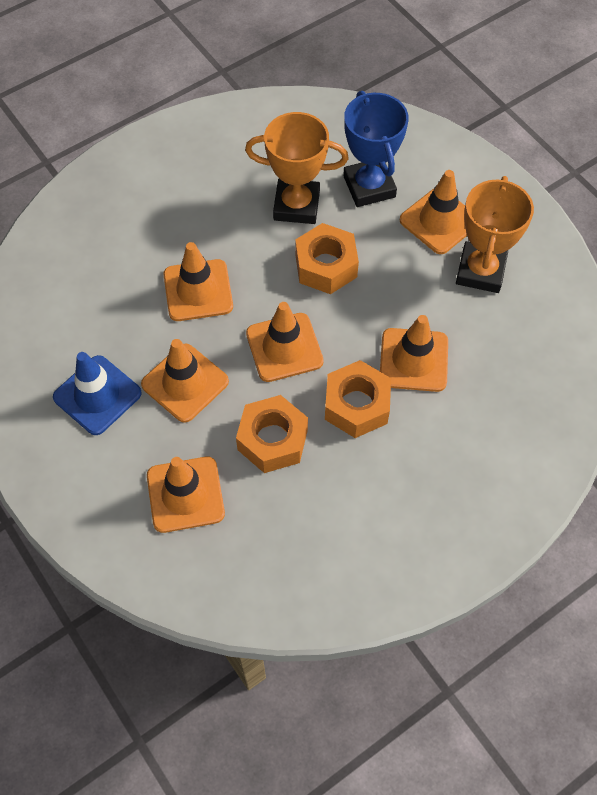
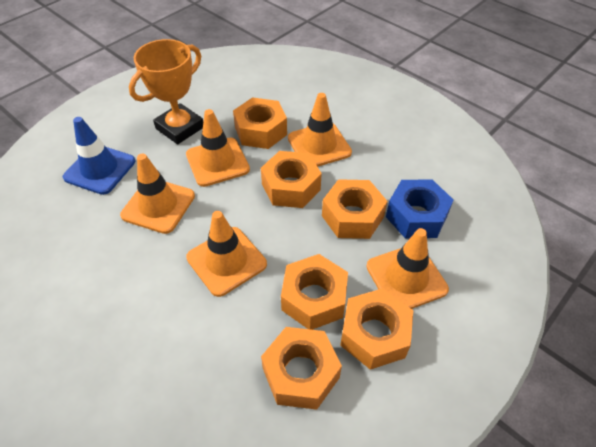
blue nut: none = 0 -> [386,179,453,238] = 1
blue trophy: [343,91,409,207] = 1 -> none = 0
orange nut: [236,395,308,473] [295,223,359,294] [325,360,391,438] = 3 -> [233,97,287,149] [261,151,322,208] [261,327,342,410] [281,254,348,330] [322,179,387,239] [340,288,413,370] = 6
orange traffic cone: [141,339,229,423] [147,457,225,533] [163,242,233,321] [246,302,324,382] [380,315,448,392] [400,170,467,254] = 6 -> [120,154,195,234] [186,109,250,187] [186,211,267,297] [288,93,352,167] [367,228,449,309] = 5
orange trophy: [245,112,349,224] [456,176,534,293] = 2 -> [129,39,203,144] = 1

